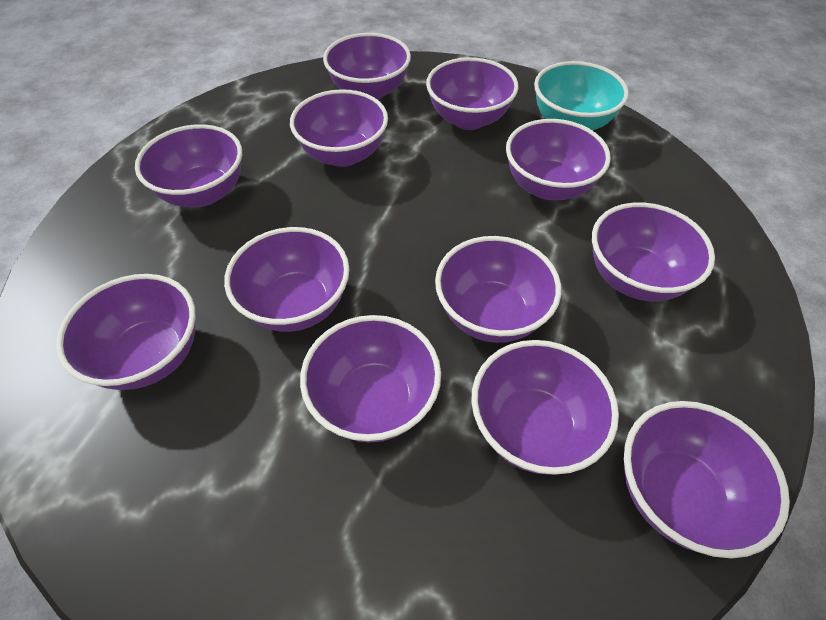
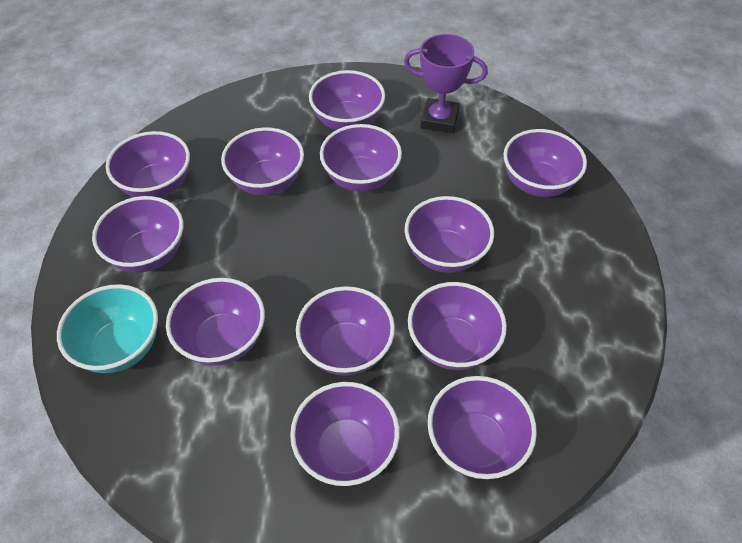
purple trophy: none = 0 -> [404,34,488,133] = 1

